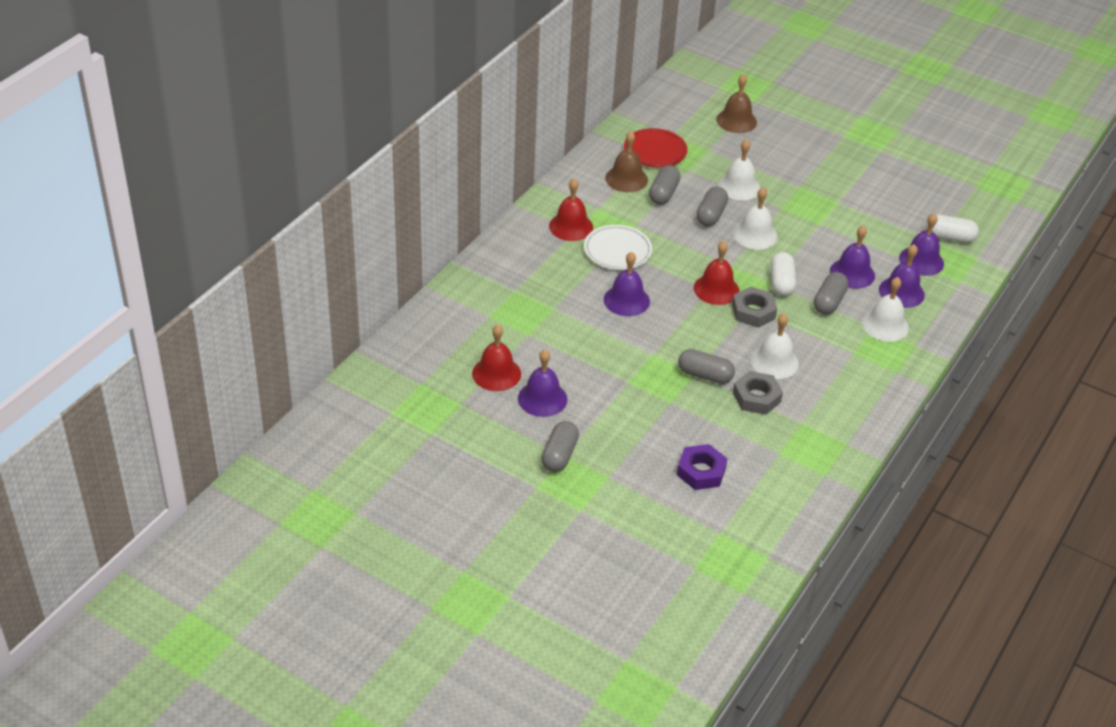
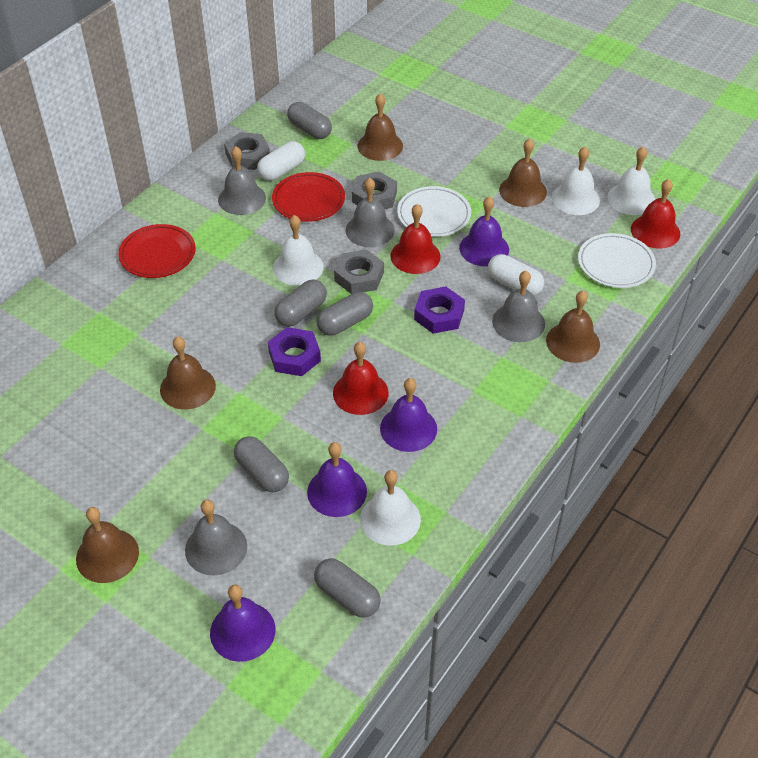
brown bell: [605,131,648,192] [716,74,757,133] = 2 -> [76,507,139,583] [160,336,216,410] [358,94,403,161] [499,138,547,207] [546,291,600,363] = 5
grey bell: none = 0 -> [185,500,247,576] [218,146,266,215] [346,178,395,247] [492,271,545,342] = 4
grey nut: [732,287,777,328] [733,371,783,415] = 2 -> [224,132,270,170] [334,249,384,294] [352,171,397,209] = 3
purple bell: [518,350,567,417] [604,252,650,316] [830,225,875,289] [879,244,925,308] [899,213,944,276] = 5 -> [210,584,275,662] [307,442,367,517] [380,378,437,452] [459,196,509,266] = 4
purple nut: [677,444,728,490] = 1 -> [268,327,321,376] [414,287,465,334] = 2
red plate: [624,128,687,168] = 1 -> [118,224,196,278] [272,172,345,222] = 2
white plate: [584,225,652,270] = 1 -> [397,186,471,237] [578,233,656,288] = 2

